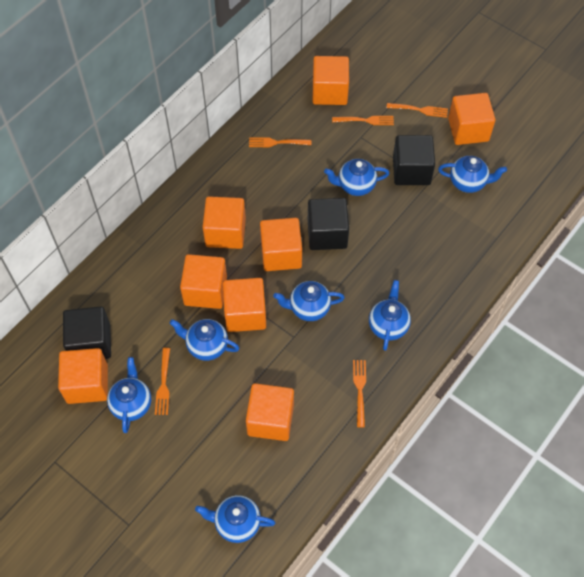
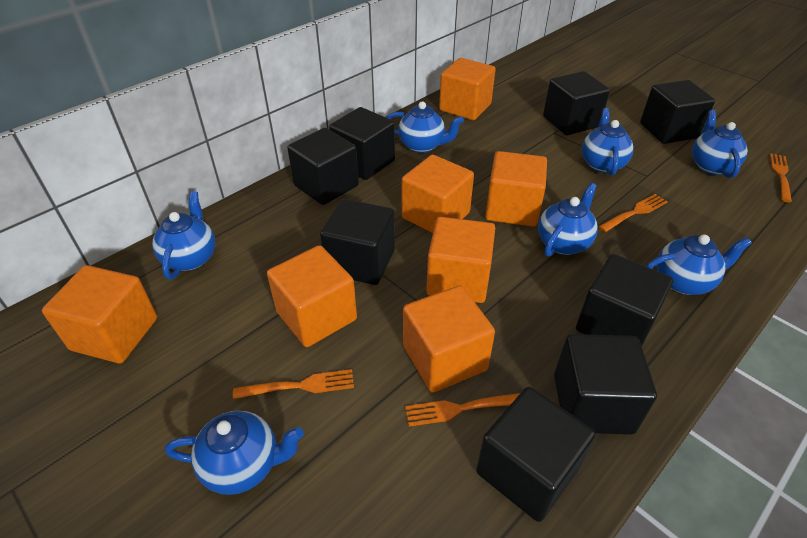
black cube: [63,306,111,359] [308,198,349,250] [393,135,435,185] = 3 -> [287,128,359,205] [320,199,395,285] [329,107,395,180] [477,387,595,522] [543,71,610,135] [554,334,657,435] [576,254,673,346] [640,80,715,144] = 8
orange cube: [58,348,108,404] [180,254,227,309] [202,196,246,249] [223,278,266,332] [246,383,294,441] [260,218,302,271] [312,56,349,105] [448,93,496,145] = 8 -> [42,265,157,363] [267,245,357,347] [402,155,474,233] [403,285,495,393] [426,217,495,303] [439,58,496,120] [485,151,547,227] = 7
orange fork: [155,348,170,415] [249,137,311,147] [332,116,394,125] [353,360,366,427] [387,103,448,118] = 5 -> [233,369,354,399] [405,393,520,427] [598,194,668,232] [770,153,792,202] = 4

